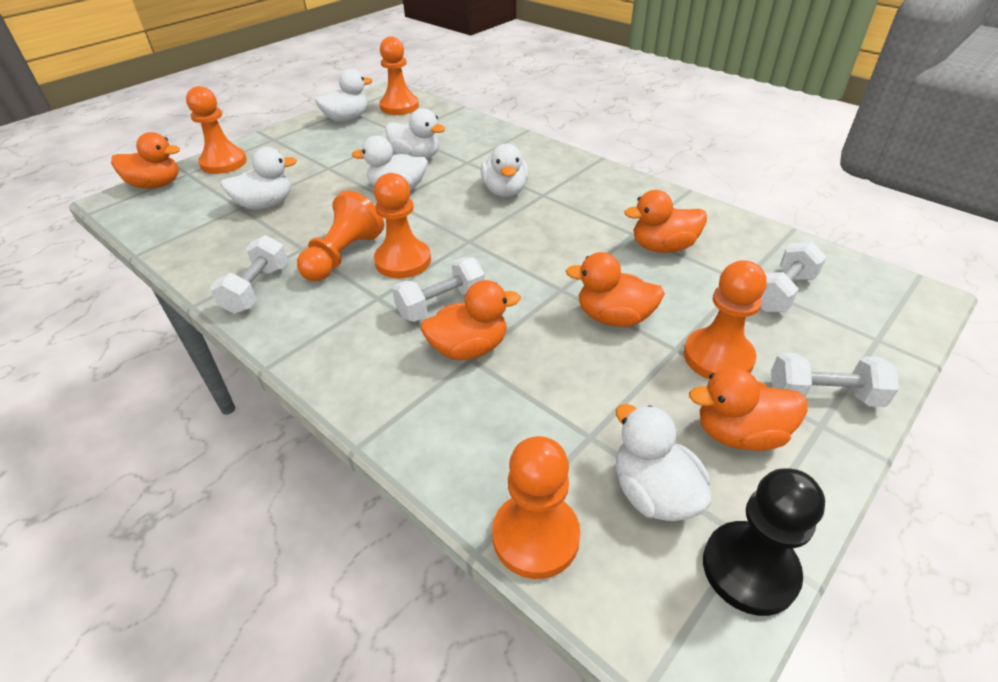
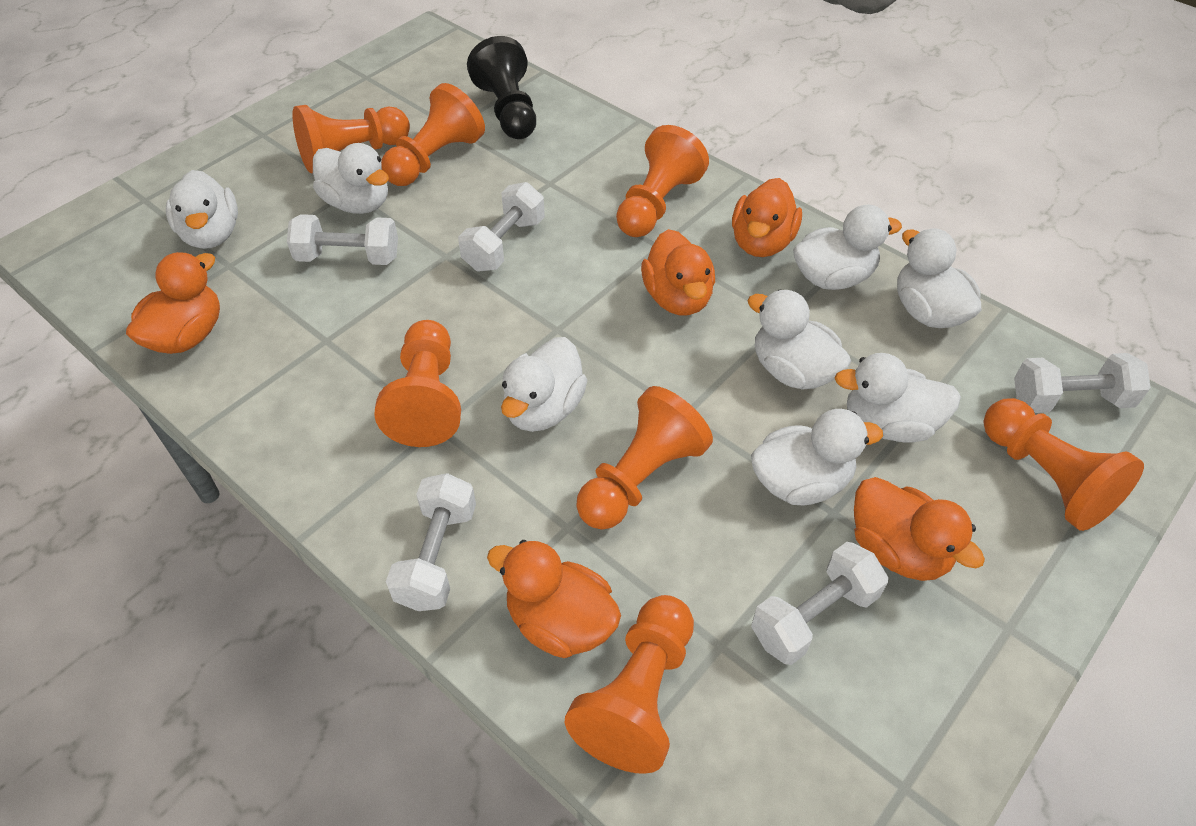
orange pawn: [186,86,247,174] [297,190,384,281] [374,173,431,278] [379,36,419,115] [492,436,581,579] [684,260,767,379] = 6 -> [292,105,410,173] [374,320,461,447] [381,83,485,186] [565,595,694,774] [576,386,713,530] [616,125,709,237] [983,398,1144,531] = 7
white duck: [220,147,297,210] [315,69,372,122] [352,136,428,190] [385,108,446,159] [481,143,529,197] [616,404,712,521] = 6 -> [166,170,238,249] [313,143,389,214] [501,337,588,432] [748,290,851,390] [751,409,883,505] [793,204,902,290] [834,353,961,443] [897,229,981,328] = 8
white dumbbell: [210,235,288,314] [392,257,485,322] [761,241,826,312] [771,353,899,407] = 4 -> [287,214,398,265] [386,473,476,611] [458,182,545,271] [751,542,888,665] [1014,353,1151,413] = 5

